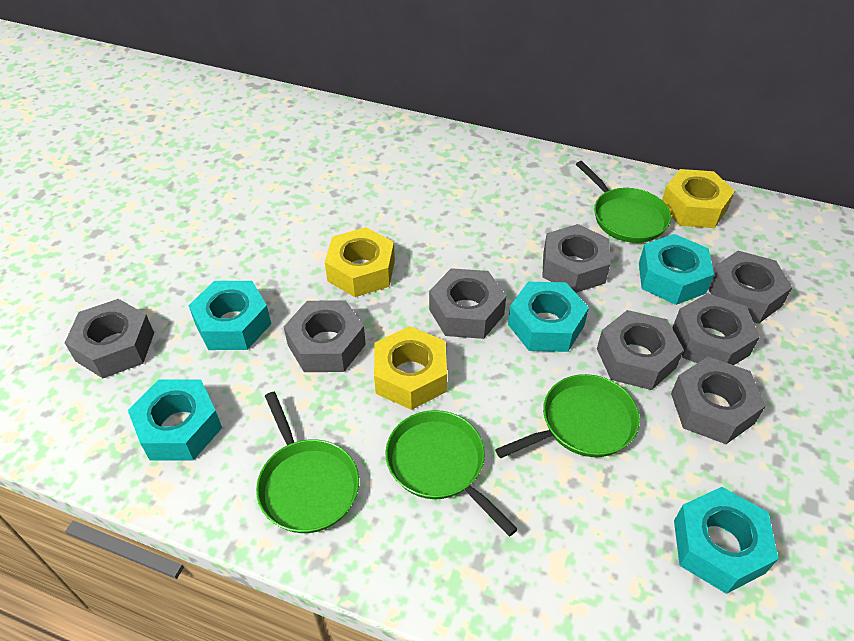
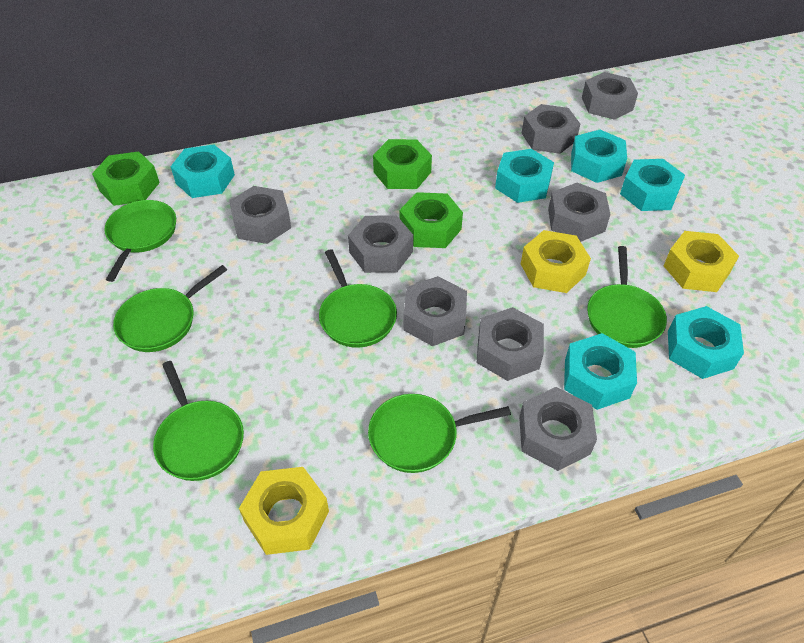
green nut: none = 0 -> [92,151,160,206] [373,139,432,189] [399,192,463,248] = 3
green pan: [256,392,359,533] [385,410,518,536] [495,374,640,458] [576,161,671,243] = 4 -> [104,200,176,282] [113,265,227,352] [153,361,244,481] [319,249,397,348] [368,394,511,473] [587,246,667,348] = 6
turquoise nut: [128,379,222,460] [189,281,271,350] [508,282,589,352] [639,234,714,305] [674,487,778,594] = 5 -> [170,144,235,198] [495,149,554,203] [564,333,637,410] [571,130,627,183] [620,159,685,211] [668,306,744,379] = 6

